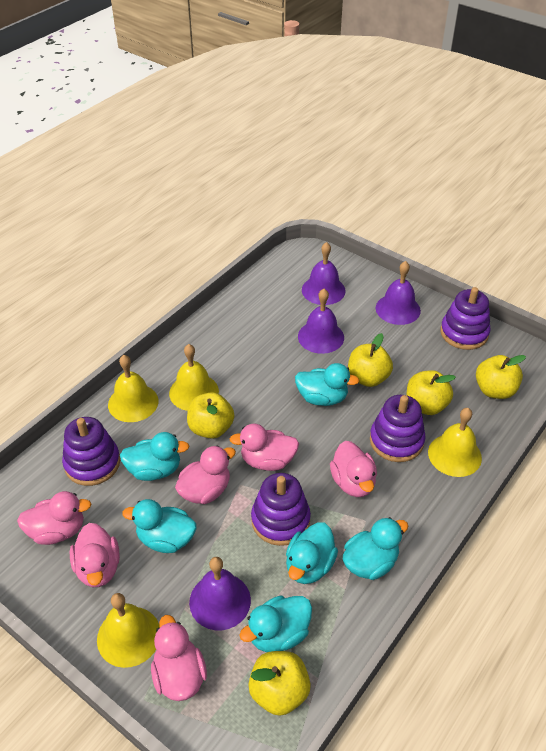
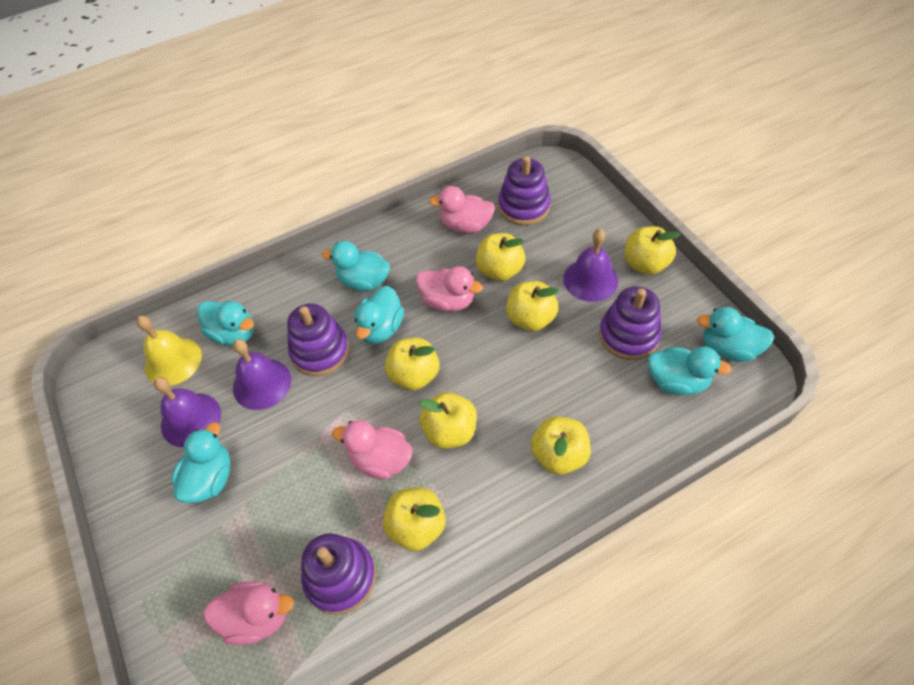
pink duck: [17,491,91,545] [70,523,120,587] [151,615,207,701] [175,445,236,504] [229,424,299,471] [330,441,377,497] = 6 -> [203,582,294,645] [332,420,413,479] [416,266,483,311] [429,186,495,233] = 4
purple bell: [189,557,251,630] [298,289,344,354] [302,242,346,305] [376,261,421,325] = 4 -> [154,377,221,447] [233,339,291,410] [563,229,618,302] = 3
yellow apple: [187,392,234,439] [248,651,311,716] [348,333,393,387] [406,370,456,415] [476,355,526,399] = 5 -> [383,488,446,551] [385,337,439,390] [419,392,477,449] [476,233,525,281] [506,281,559,331] [531,416,591,475] [625,226,680,275] = 7
yellow bell: [97,593,160,668] [108,355,158,422] [169,344,219,411] [428,408,482,477] = 4 -> [136,316,202,386] = 1

